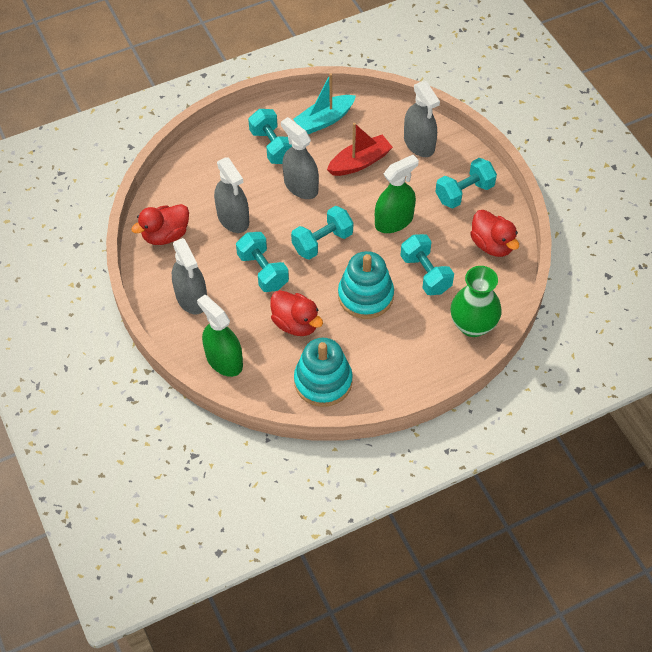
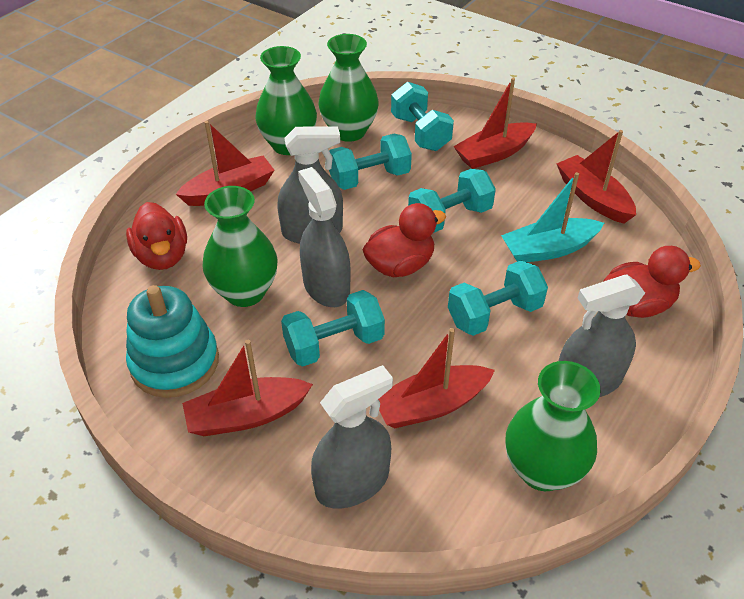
green spray bottle: [197,295,243,377] [375,155,419,233] = 2 -> none = 0
green vase: [451,266,502,337] = 1 -> [203,186,278,307] [255,46,317,155] [318,34,379,142] [505,361,600,491] = 4
red boat: [327,123,393,176] = 1 -> [176,121,274,206] [182,340,313,436] [378,328,495,428] [453,78,537,169] [556,130,636,223] = 5
turquoise stacking toy: [294,338,353,407] [338,251,394,319] = 2 -> [126,285,219,398] = 1

